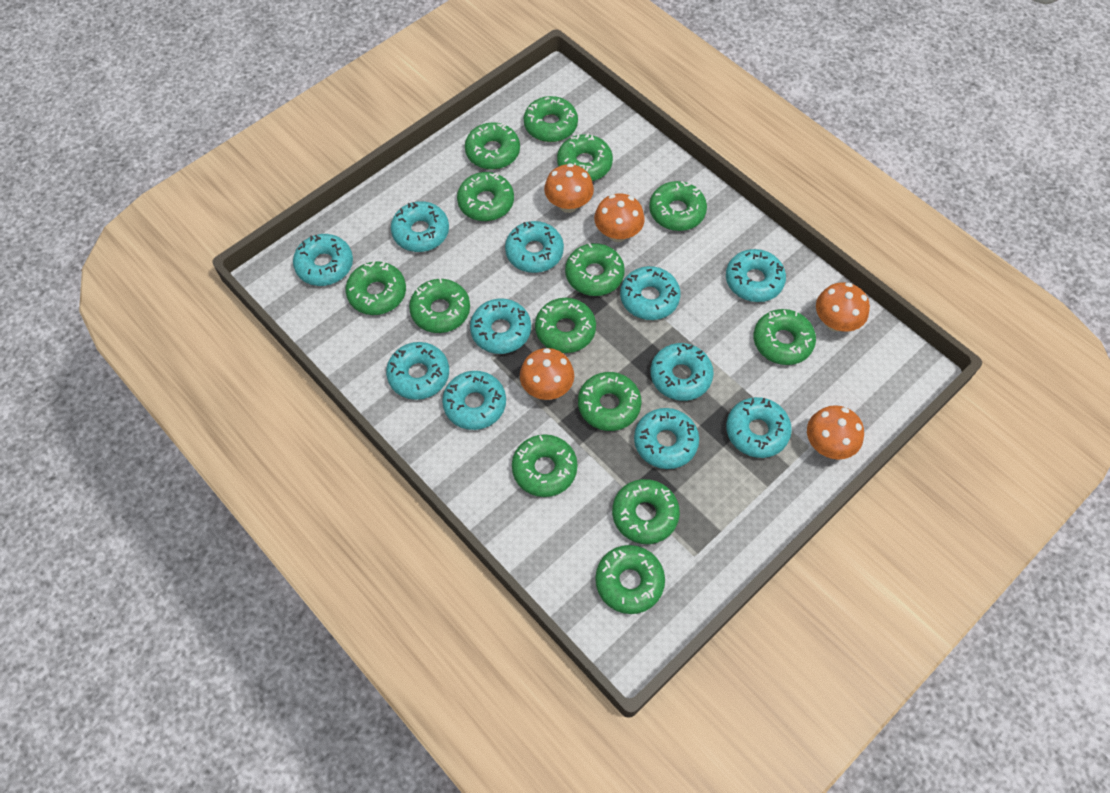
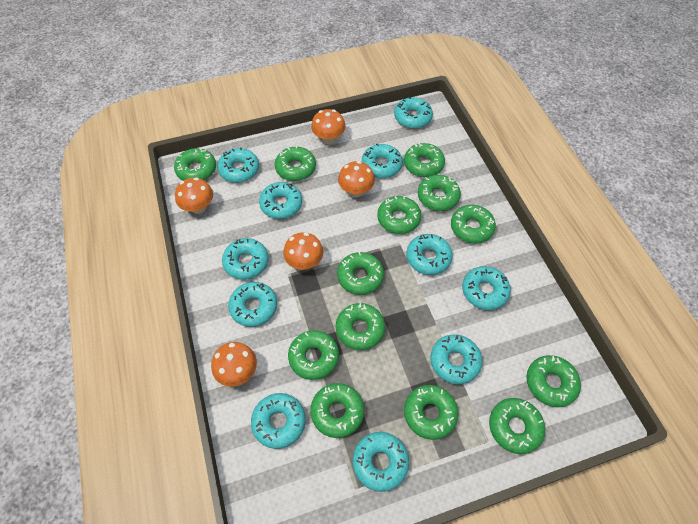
green donut: [345,261,406,315] [409,278,470,333] [457,172,514,221] [465,122,520,170] [512,434,578,497] [524,96,578,142] [535,298,596,353] [557,133,613,181] [565,243,625,296] [578,372,642,431] [595,545,665,614] [612,479,680,544] [649,181,707,231] [754,309,816,365] = 14 -> [174,148,216,181] [275,146,316,181] [288,330,339,380] [310,383,364,438] [336,303,385,350] [337,252,384,295] [377,196,421,234] [404,143,445,177] [404,385,458,440] [418,175,461,211] [451,205,496,243] [489,398,545,454] [527,355,581,407] = 13

